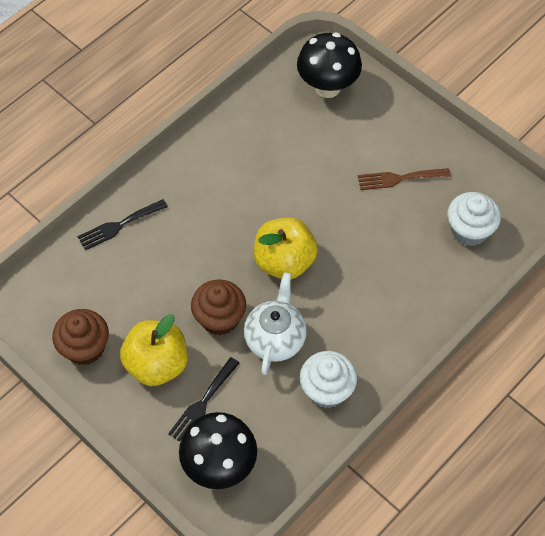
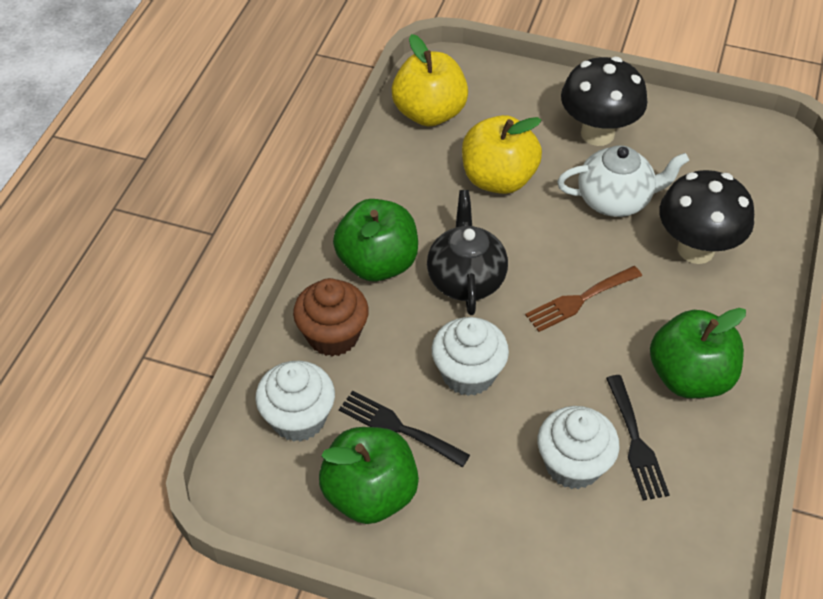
black teapot: none = 0 -> [427,190,508,315] = 1
brown cupcake: [52,309,109,365] [191,279,246,335] = 2 -> [293,278,369,357] = 1
green apple: none = 0 -> [319,427,419,524] [333,199,418,281] [650,308,746,398] = 3
white cupcake: [300,351,357,408] [448,192,501,246] = 2 -> [255,361,335,442] [432,317,509,396] [537,406,619,489] = 3

